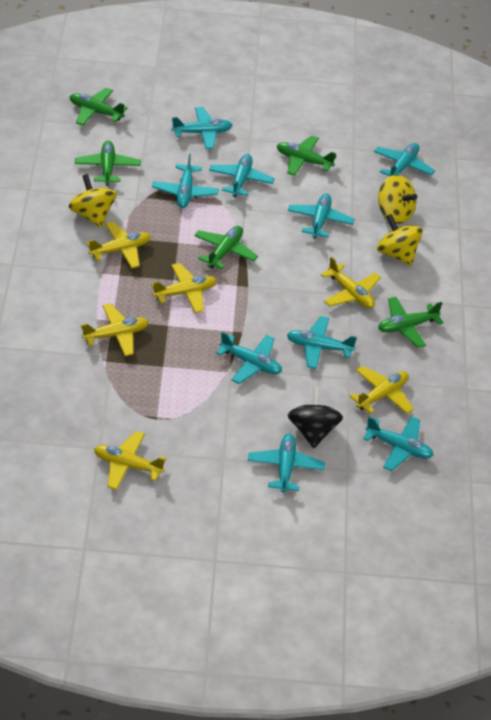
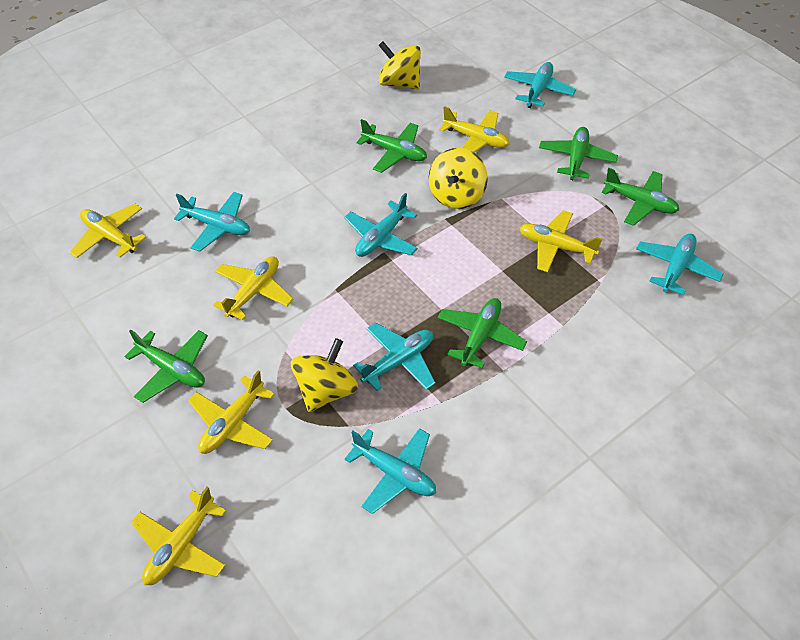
black spinning top: [288,387,343,448] = 1 -> none = 0
turquoise plane: [152,153,219,208] [171,107,232,149] [209,154,275,198] [216,332,282,384] [248,434,325,493] [287,316,357,369] [288,194,355,239] [363,416,434,471] [374,143,435,177] = 9 -> [174,192,250,252] [344,193,418,257] [345,428,436,514] [353,322,435,391] [504,62,576,108] [636,234,723,295] = 6

